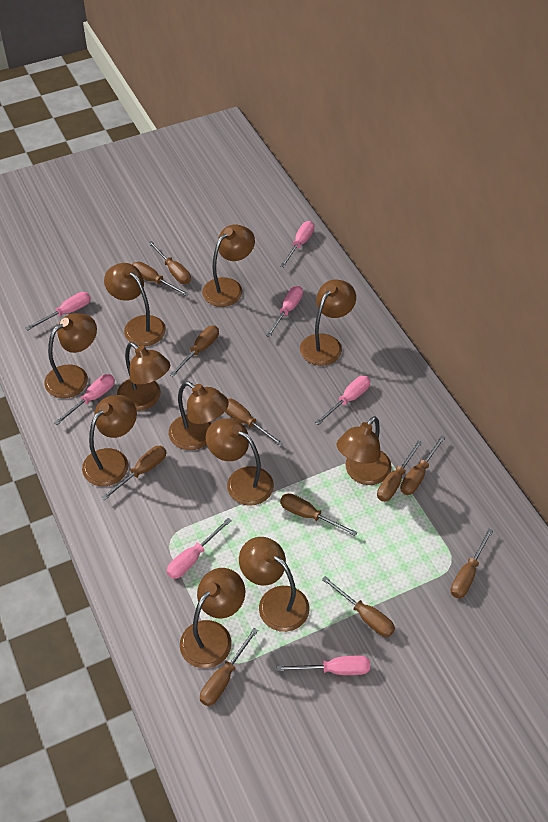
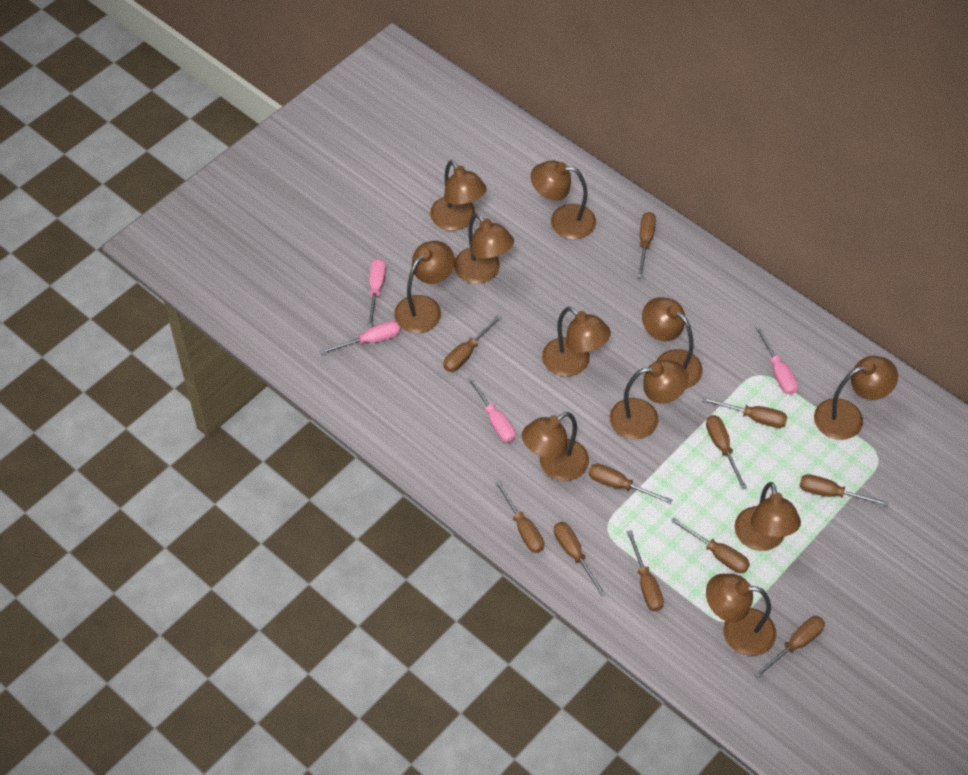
pink screwdriver: [26,292,91,330] [54,374,115,425] [167,518,232,579] [266,286,303,337] [277,656,370,675] [280,221,314,267] [315,376,370,425] = 7 -> [320,321,400,355] [367,259,386,327] [467,376,515,443] [755,326,798,395] = 4

